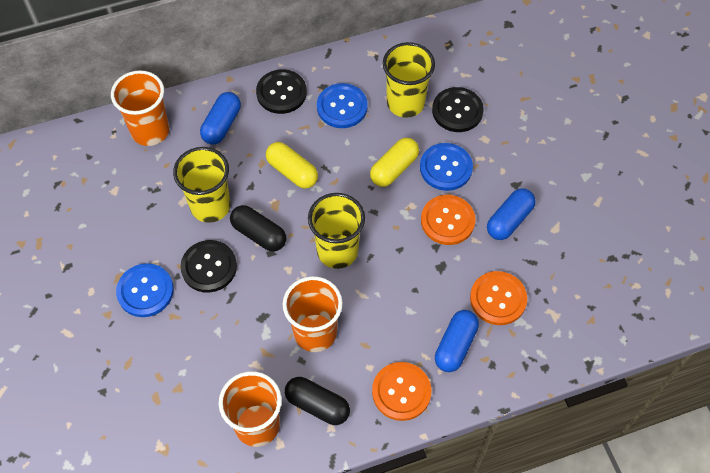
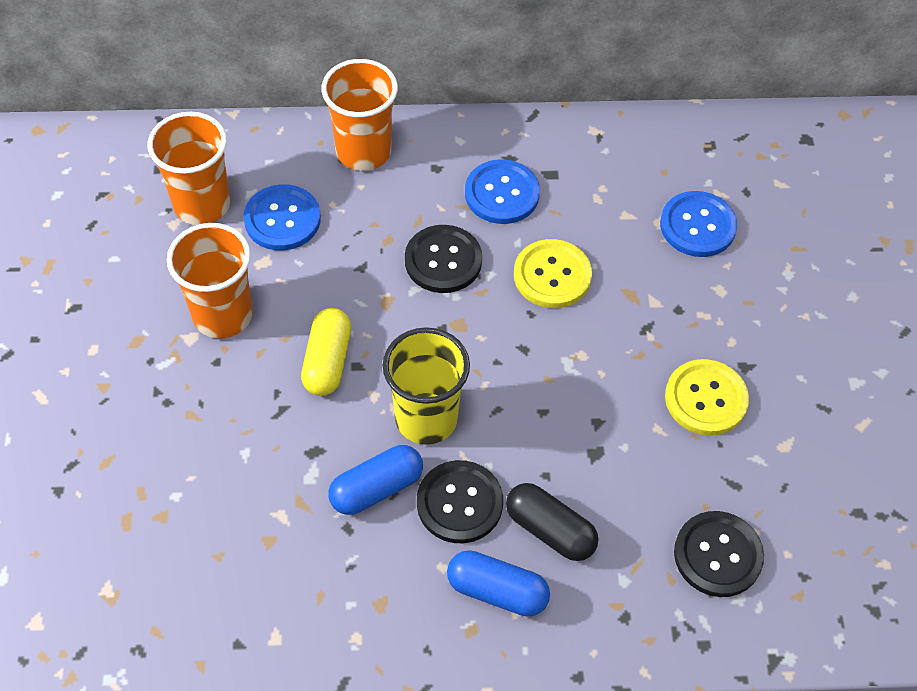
black capsule: [230,205,286,252] [285,377,350,425] = 2 -> [506,483,599,561] = 1
blue capsule: [200,92,241,145] [435,310,479,372] [487,188,536,240] = 3 -> [328,445,423,515] [447,550,550,617] = 2
orange button: [372,362,432,421] [421,195,475,245] [470,271,527,325] = 3 -> none = 0
yellow button: none = 0 -> [514,239,592,308] [665,359,749,436] = 2
yellow capsule: [266,142,318,189] [370,138,419,187] = 2 -> [301,308,351,396] = 1
yellow cup: [173,147,231,223] [308,193,365,269] [383,42,435,118] = 3 -> [383,327,470,445] = 1

